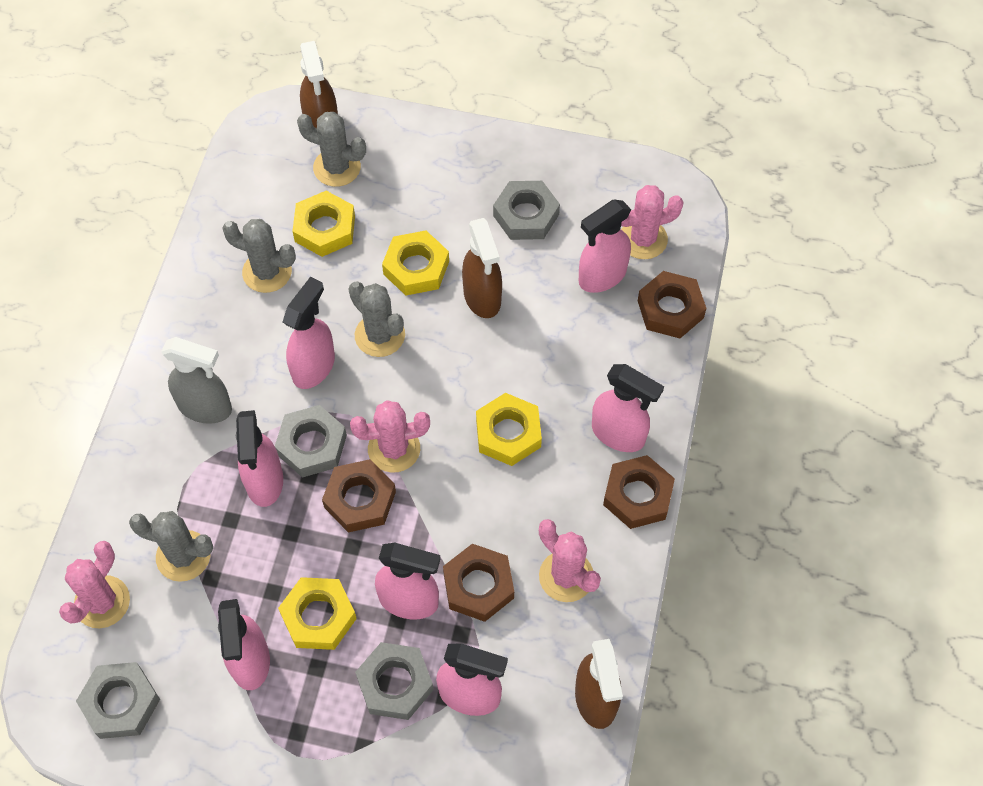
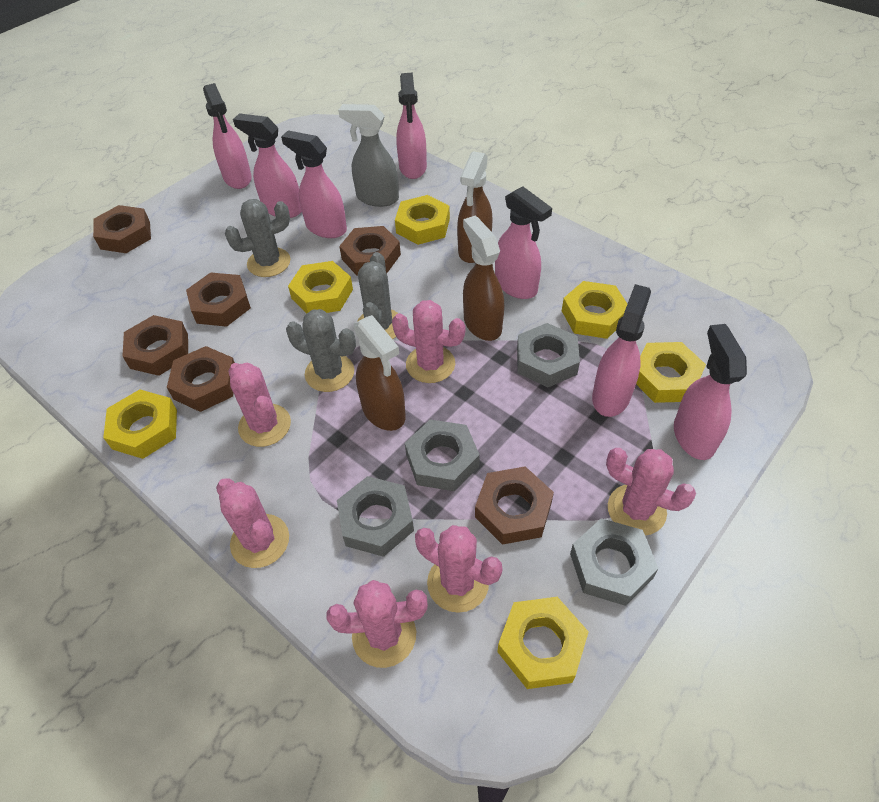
brown nut: [322,459,396,533] [443,544,514,622] [603,455,675,529] [638,271,706,338] = 4 -> [93,205,151,253] [122,315,188,376] [167,346,235,412] [186,272,251,327] [339,226,401,276] [475,466,554,545] = 6
grey cactus: [129,511,213,582] [222,219,296,293] [297,112,366,187] [349,282,405,357] = 4 -> [225,199,291,277] [286,309,356,392] [357,252,398,339] = 3
pink cactus: [59,541,130,628] [350,400,430,473] [539,519,601,602] [621,185,684,259] = 4 -> [216,479,289,568] [228,363,291,447] [326,580,428,668] [392,300,465,383] [415,525,503,613] [606,448,696,535] = 6
yellow nut: [278,577,357,650] [293,191,355,257] [382,230,449,296] [476,393,542,466] = 4 -> [103,389,177,459] [288,261,353,313] [395,195,450,245] [497,597,589,689] [562,281,627,339] [636,342,706,403] = 6

